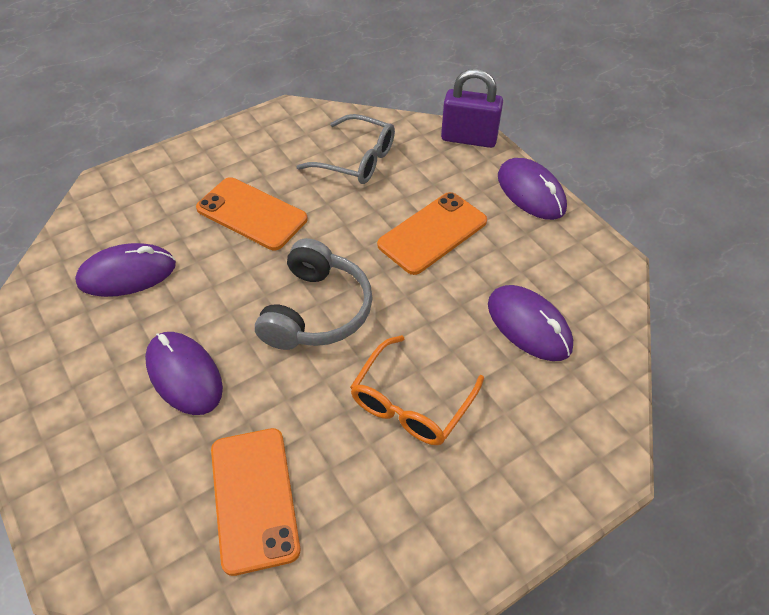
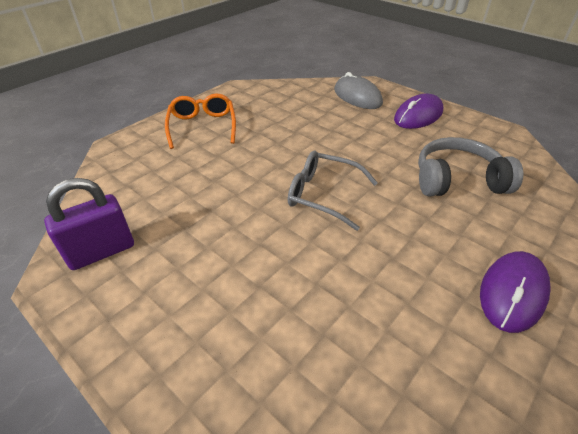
grey mouse: none = 0 -> [334,72,383,109] = 1
orange phone: [196,177,308,250] [211,428,300,576] [377,192,487,275] = 3 -> none = 0
purple mouse: [75,243,176,297] [145,332,223,415] [488,285,573,361] [498,158,567,220] = 4 -> [394,93,444,129] [480,251,550,333] = 2

